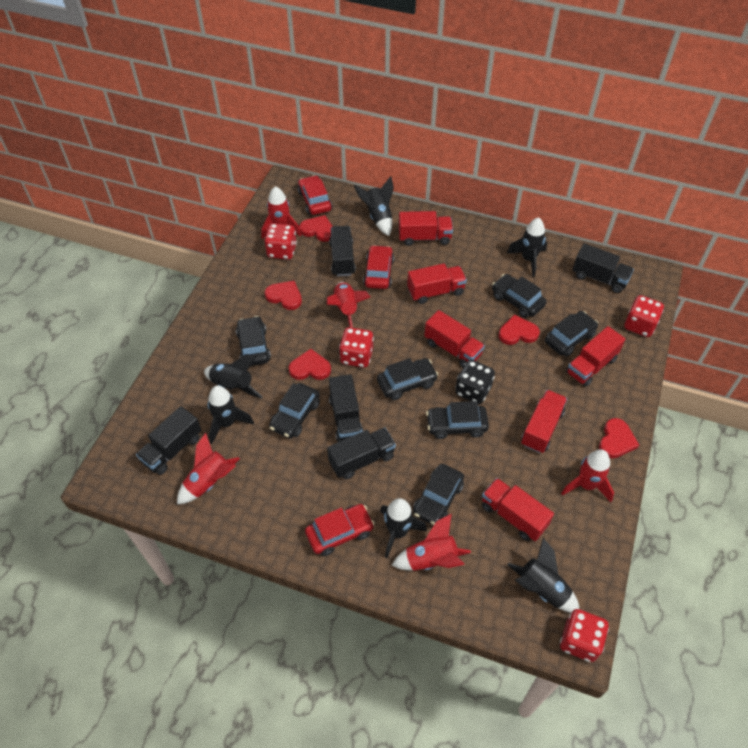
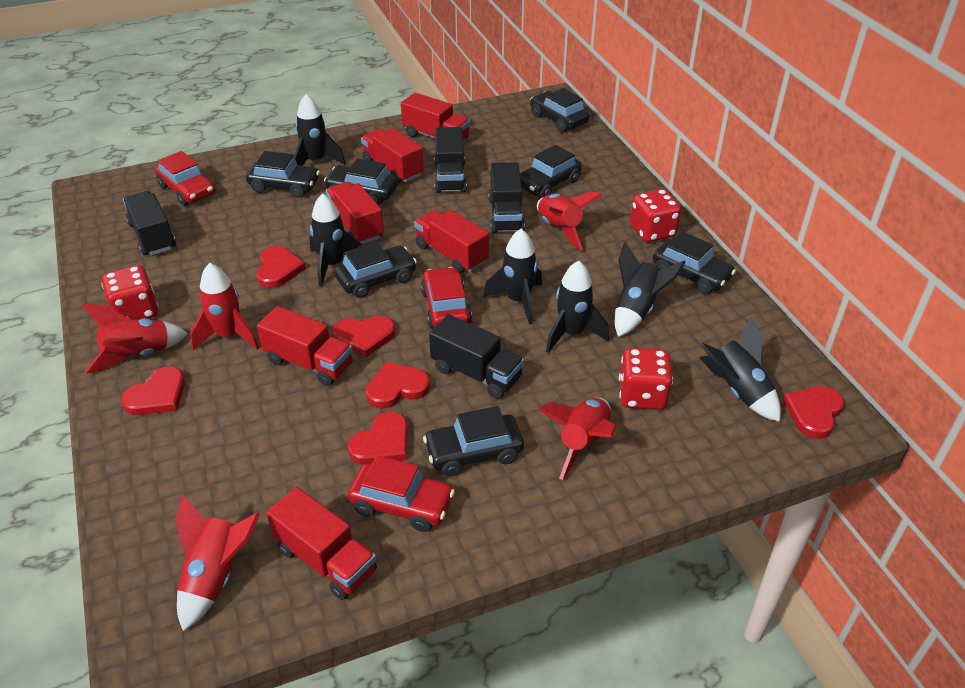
black dice: [455,360,495,404] = 1 -> none = 0
black truck: [136,406,201,475] [327,427,396,479] [329,226,356,276] [329,374,364,442] [573,243,634,293] = 5 -> [123,191,176,255] [429,314,524,399] [434,127,467,193] [488,162,525,233] = 4
red dice: [265,223,297,260] [339,327,374,368] [560,609,609,662] [624,295,664,337] = 4 -> [101,265,159,320] [619,348,673,410] [630,189,681,242] = 3
red heart: [265,281,302,310] [289,349,331,380] [299,215,333,242] [499,314,540,345] [599,418,639,459] = 5 -> [121,366,185,415] [256,246,306,288] [333,316,395,357] [348,412,408,465] [366,361,430,409] [783,386,844,439] = 6

